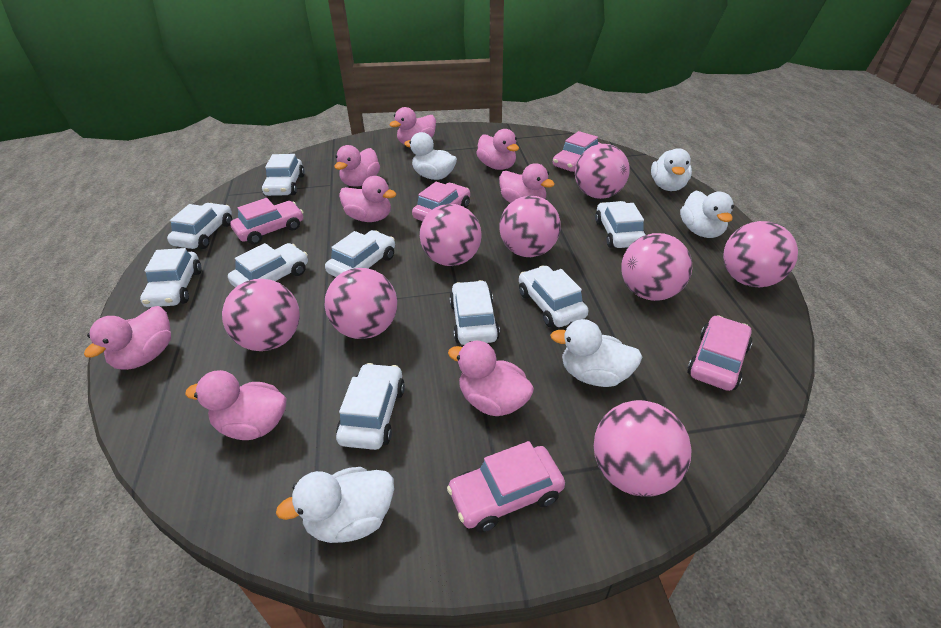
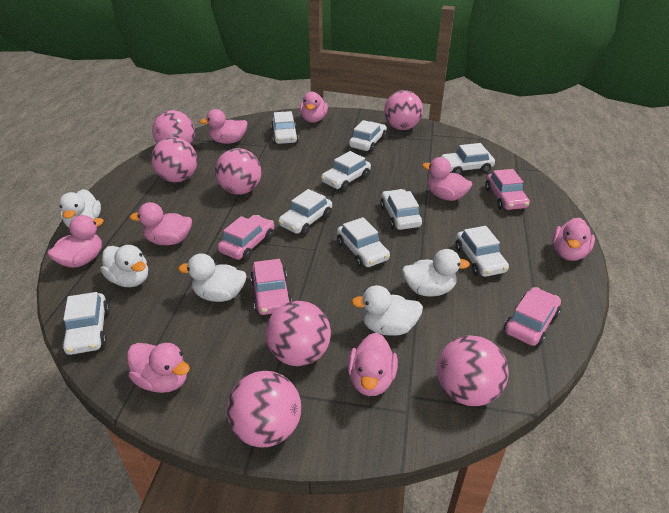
pink ball: [222,279,300,351] [324,268,397,339] [420,204,482,266] [499,196,561,257] [575,144,630,199] [594,400,692,497] [621,233,692,301] [723,221,798,287] = 8 -> [151,137,197,182] [152,110,195,144] [215,148,261,195] [227,371,301,448] [266,301,331,366] [384,90,423,130] [437,335,509,406] = 7
pink car: [230,198,303,245] [412,182,470,221] [447,441,565,533] [553,131,601,172] [687,315,752,391] = 5 -> [218,215,274,260] [250,259,292,315] [485,169,530,210] [504,287,561,346] = 4

